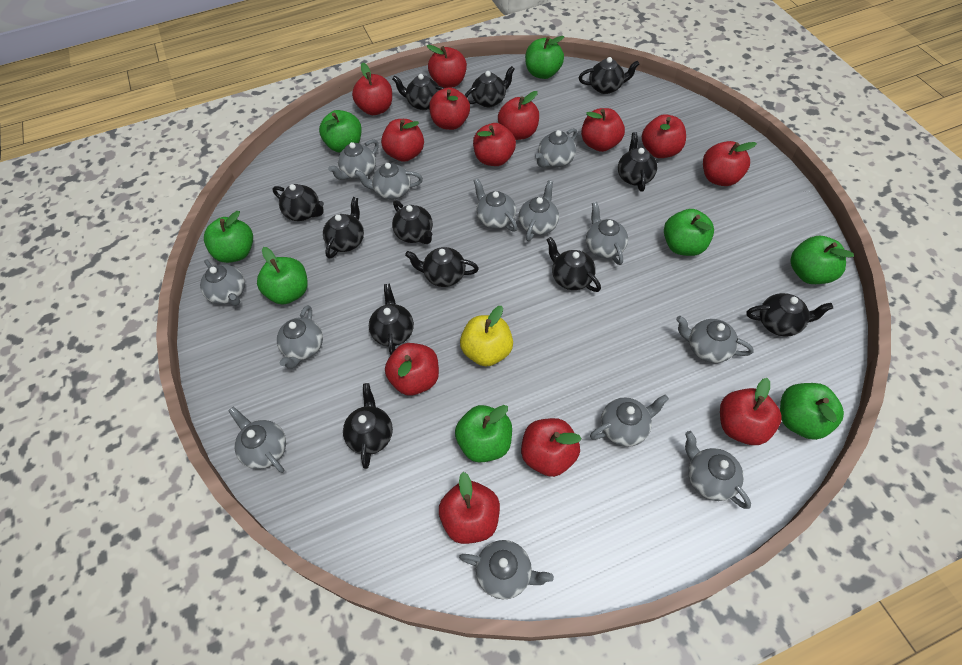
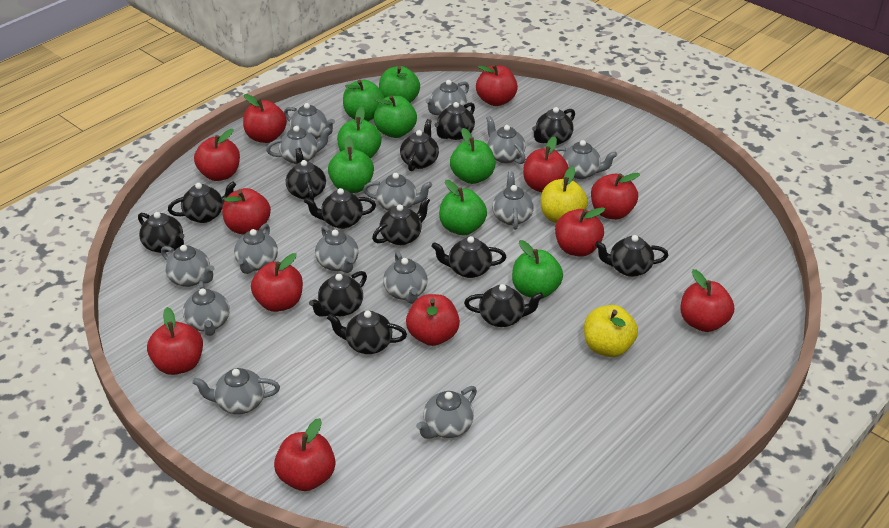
black teapot: [272,184,324,221] [323,197,364,259] [343,383,393,469] [369,284,414,355] [392,74,444,110] [392,200,433,244] [405,247,479,287] [465,66,515,107] [547,237,601,292] [579,57,639,94] [618,132,658,191] [747,293,833,336] = 12 -> [138,212,184,253] [168,181,236,223] [286,148,326,201] [304,188,376,229] [309,271,367,317] [327,311,407,354] [372,197,430,245] [400,119,439,171] [432,236,506,278] [435,102,475,140] [464,284,543,327] [532,107,575,145] [595,235,669,277] = 13
grey teapot: [200,259,245,306] [228,406,286,473] [277,305,323,369] [328,139,379,180] [355,163,423,200] [459,540,554,599] [473,178,517,231] [518,180,559,241] [535,128,577,168] [586,202,628,265] [590,395,669,447] [676,316,754,363] [685,431,751,509] = 13 -> [161,245,215,287] [183,281,230,336] [192,368,280,414] [234,224,278,274] [266,126,331,164] [284,103,335,139] [315,226,359,273] [363,173,432,211] [383,252,428,304] [416,386,477,439] [426,80,469,115] [486,116,526,164] [492,171,534,230] [554,140,617,179] = 14
red apple: [352,63,392,115] [381,119,424,162] [385,343,439,396] [427,45,467,88] [429,87,470,130] [439,472,500,544] [473,123,516,166] [498,91,539,140] [521,418,581,477] [581,108,625,152] [642,114,686,158] [703,141,757,186] [720,378,782,445] = 13 -> [147,307,203,375] [194,129,240,181] [222,188,271,235] [243,94,287,143] [251,253,303,312] [274,418,335,491] [406,294,460,346] [476,64,518,106] [523,136,569,192] [555,207,605,256] [591,173,640,220] [681,269,734,332] = 12
yellow apple: [460,306,513,366] = 1 -> [541,166,588,223] [584,305,638,357] = 2

